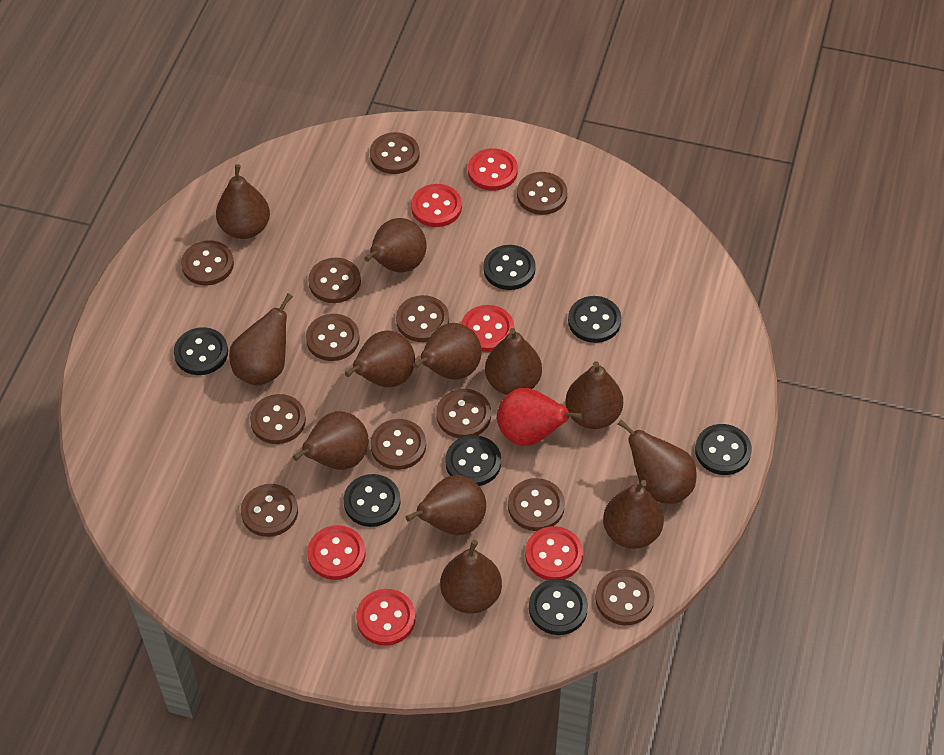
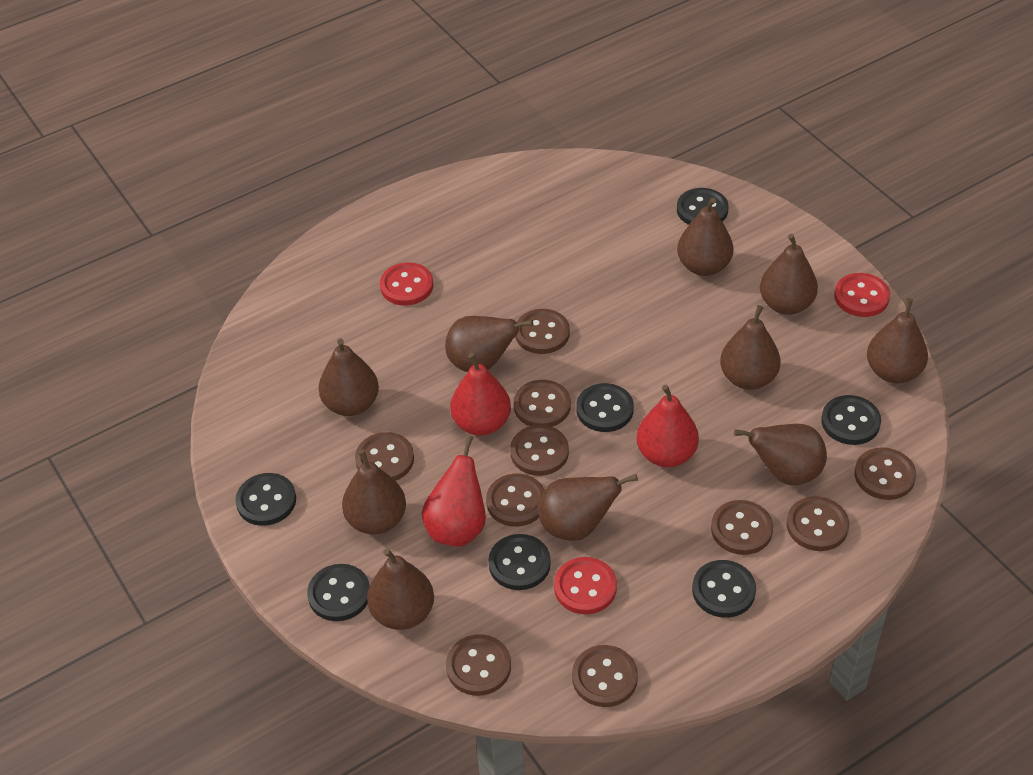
brown button: [181,240,234,285] [241,484,298,537] [250,394,306,444] [306,314,360,361] [308,258,361,303] [370,132,420,174] [370,419,426,470] [396,295,449,342] [436,389,491,438] [508,478,565,531] [517,172,567,215] [595,569,655,625] = 12 -> [355,432,414,481] [446,634,511,696] [486,474,545,527] [510,425,569,476] [514,380,571,427] [515,309,570,354] [572,645,638,707] [711,500,773,555] [787,496,849,551] [854,447,916,500] = 10
brown pear: [216,164,270,239] [229,293,293,386] [293,411,368,470] [345,330,415,387] [364,218,427,272] [405,475,486,535] [413,323,481,380] [440,540,502,614] [485,328,542,395] [565,361,623,429] [603,480,664,549] [618,420,697,504] = 12 -> [319,338,379,416] [342,450,406,535] [367,548,434,630] [445,316,533,372] [538,474,638,541] [677,198,734,276] [720,305,780,390] [734,424,827,485] [760,234,818,315] [867,298,928,383] = 10
red button: [307,525,365,580] [356,589,416,646] [411,184,462,227] [461,305,514,352] [468,148,518,191] [525,526,583,580] = 6 -> [380,262,433,306] [554,557,617,614] [834,273,890,317] = 3
red pear: [497,388,583,446] = 1 -> [422,435,486,546] [450,353,511,436] [637,385,699,467] = 3

